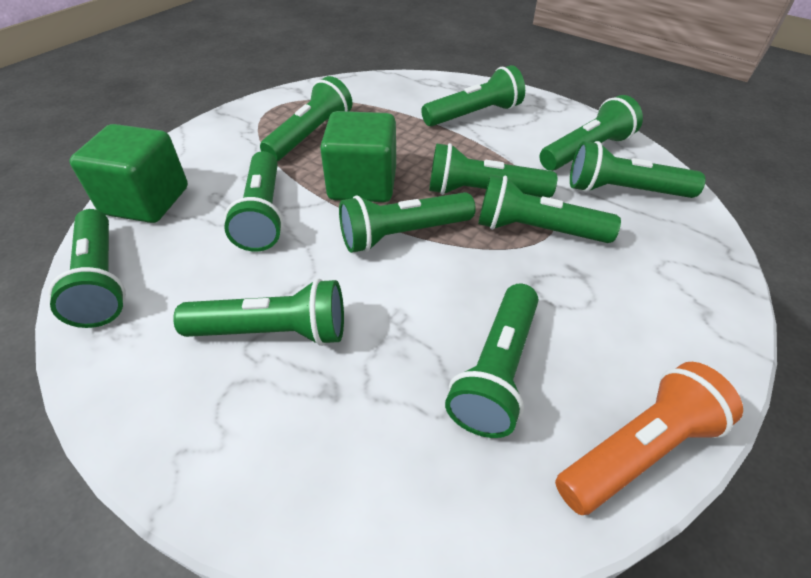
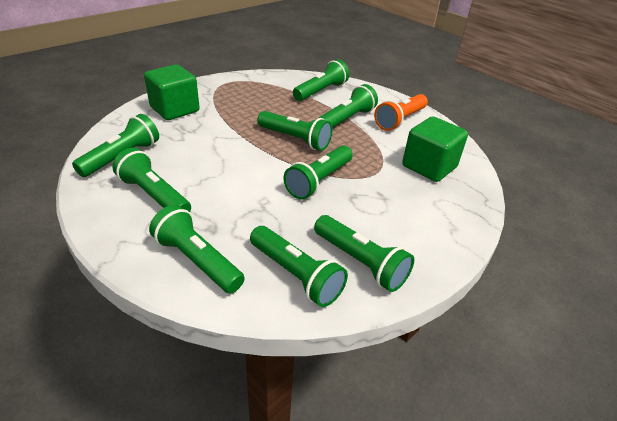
green flashlight: [48,209,126,328] [173,279,344,346] [224,151,283,252] [260,76,352,161] [339,192,476,253] [421,65,525,126] [429,143,557,198] [445,284,539,438] [478,175,621,243] [539,95,643,171] [570,141,706,198] = 11 -> [72,114,159,177] [112,148,191,212] [149,205,245,294] [250,226,348,307] [257,111,333,151] [284,145,353,200] [293,59,349,101] [314,215,414,292] [319,84,378,128] = 9

